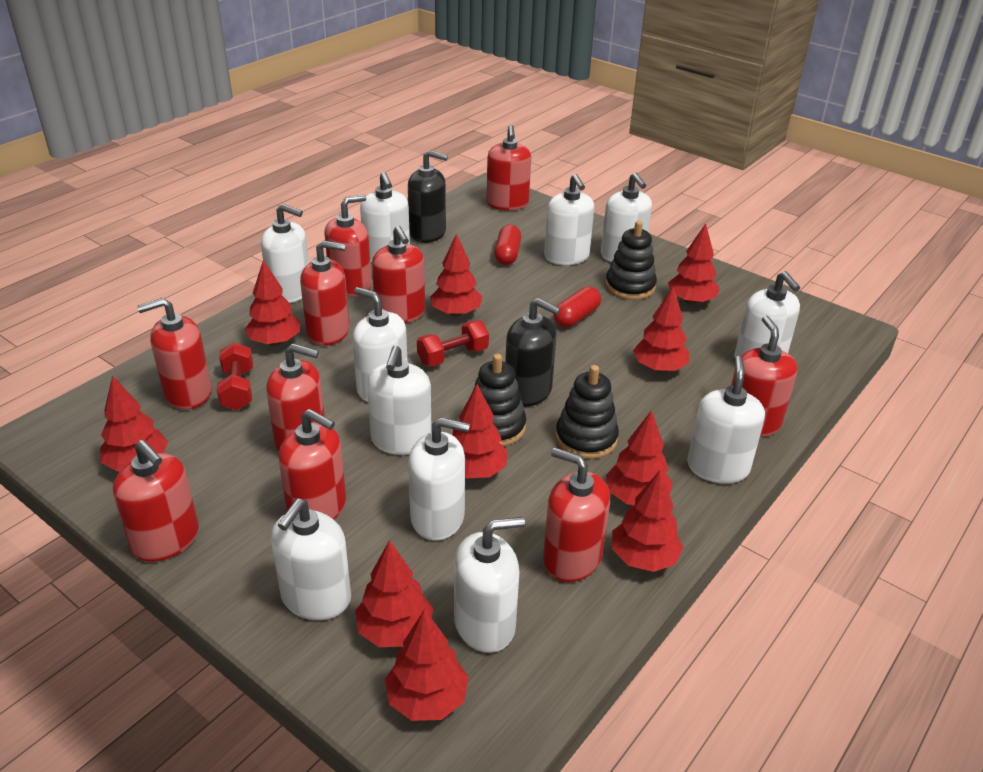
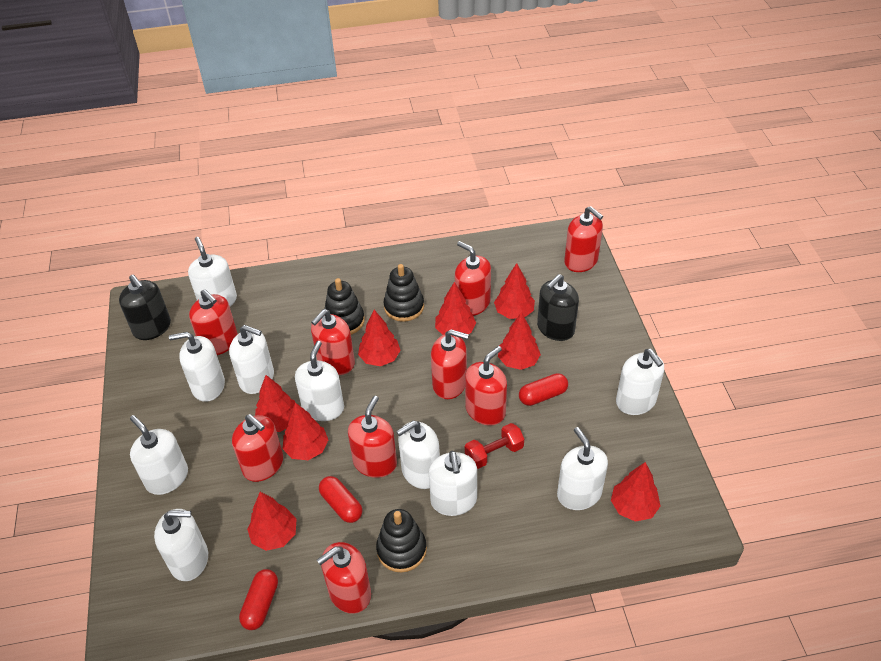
red capsule: [494,225,521,265] [553,286,601,327] = 2 -> [239,569,278,630] [319,476,362,523] [519,373,568,406] = 3
red dumbbell: [217,342,253,410] [417,320,489,366] = 2 -> [465,423,524,469] = 1
red soap dispenser: [113,440,199,562] [137,298,212,410] [266,343,325,452] [279,409,346,520] [300,240,349,346] [324,195,372,297] [372,226,425,323] [486,125,531,210] [543,447,610,582] [731,316,797,437] = 10 -> [189,289,238,355] [232,414,283,482] [311,309,355,375] [317,542,371,614] [348,396,397,478] [431,329,469,399] [455,241,491,316] [465,346,507,425] [564,206,603,272] = 9
red tree: [100,375,168,471] [244,260,300,346] [355,540,433,647] [385,609,469,721] [430,234,482,317] [452,384,508,478] [606,410,673,505] [612,469,683,572] [633,286,689,372] [668,224,720,304] = 10 -> [247,492,297,551] [255,375,295,432] [283,402,328,460] [358,310,401,366] [435,282,476,335] [494,263,535,319] [498,313,541,370] [611,462,660,522] = 8
white soap dispenser: [261,204,309,303] [271,499,351,620] [353,287,407,402] [360,172,410,263] [367,346,432,455] [408,417,470,540] [454,517,525,653] [544,174,594,265] [601,172,652,262] [687,356,765,484] [734,271,800,357] = 11 -> [130,415,188,495] [154,509,208,581] [169,332,225,402] [188,237,237,306] [229,325,274,394] [295,341,344,421] [396,421,440,489] [429,451,477,516] [557,427,608,510] [616,349,664,415] = 10

